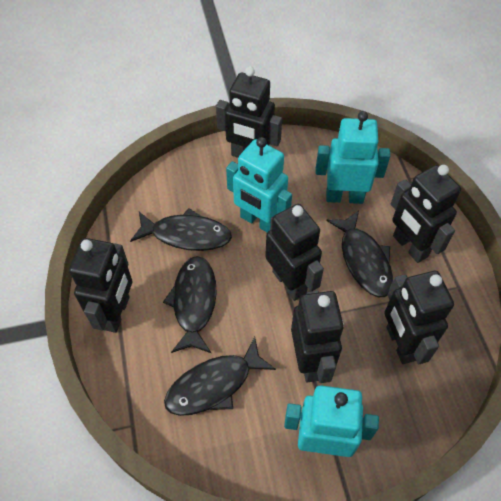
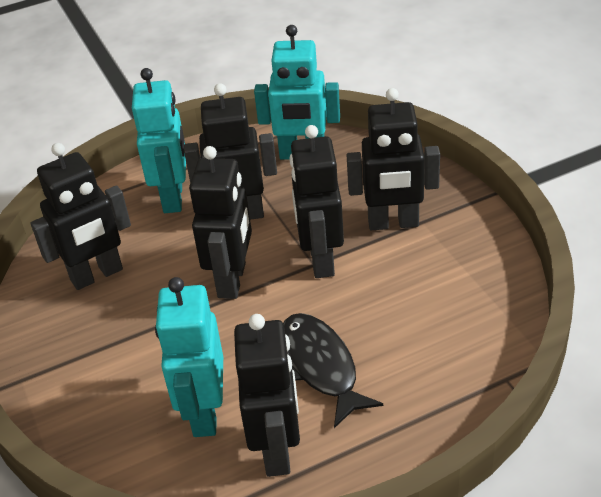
black fish: [130,208,232,251] [163,256,217,353] [164,337,276,416] [326,211,393,297] = 4 -> [283,313,383,428] = 1

